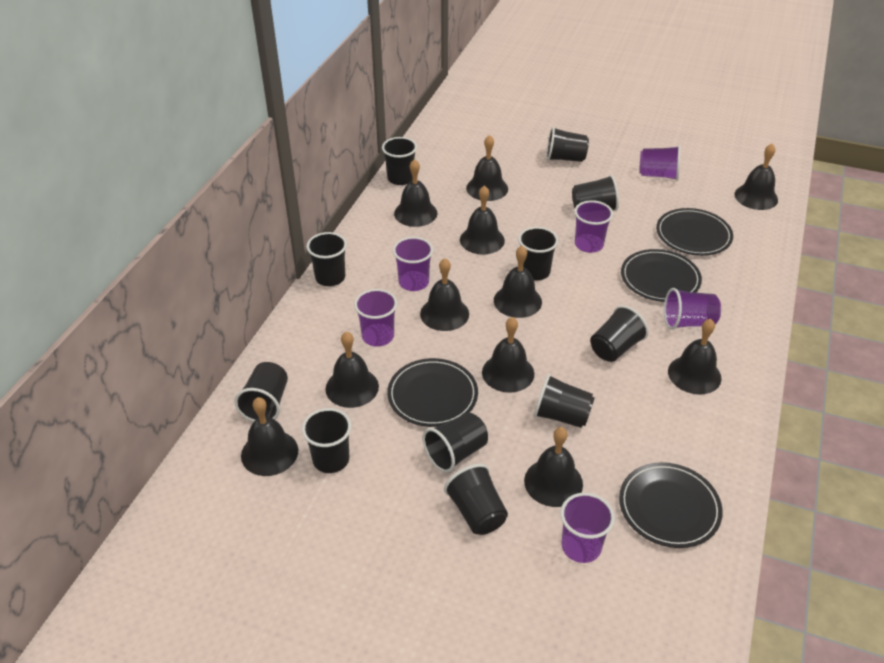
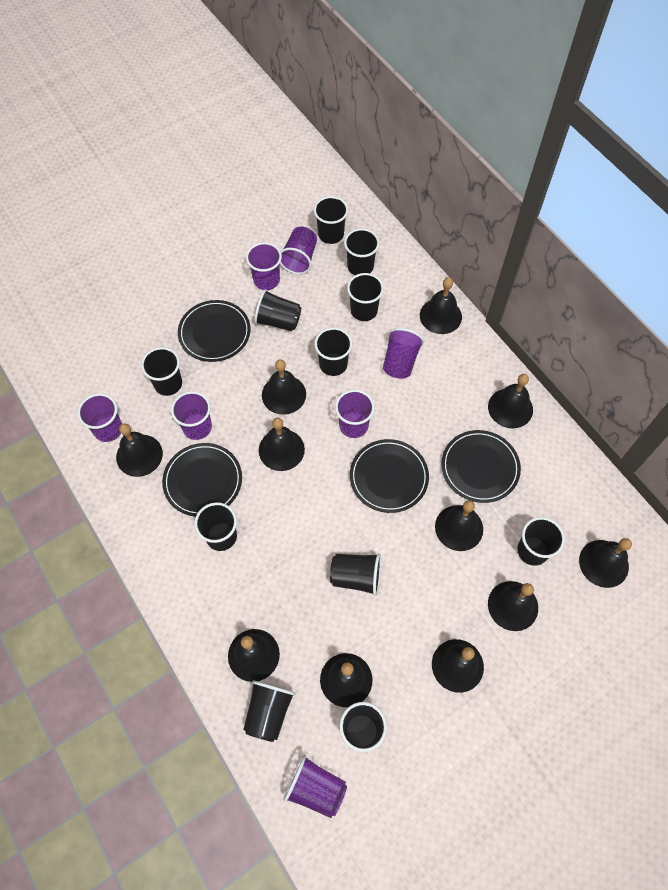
purple cup: [354,289,398,346] [393,237,433,291] [560,492,615,563] [574,200,613,253] [639,145,681,181] [664,288,721,330] = 6 -> [77,393,122,442] [171,391,212,440] [246,242,282,290] [280,227,317,274] [283,755,347,818] [335,389,375,438] [383,328,424,379] = 7

